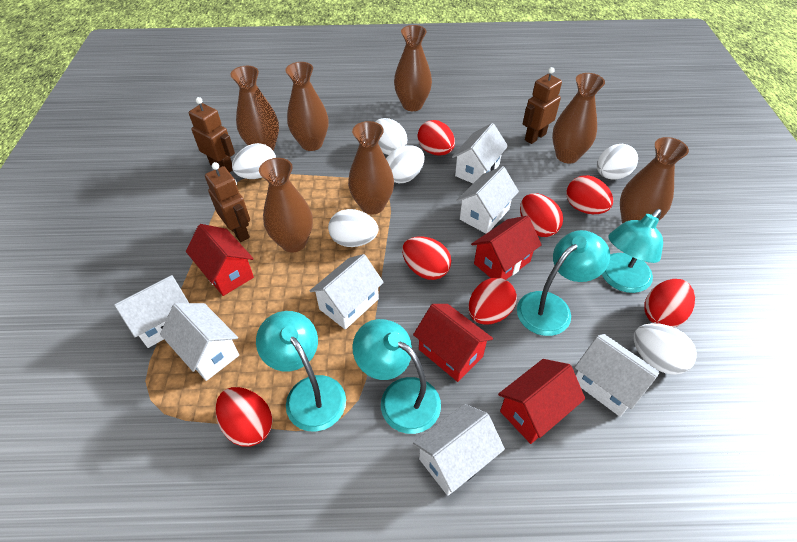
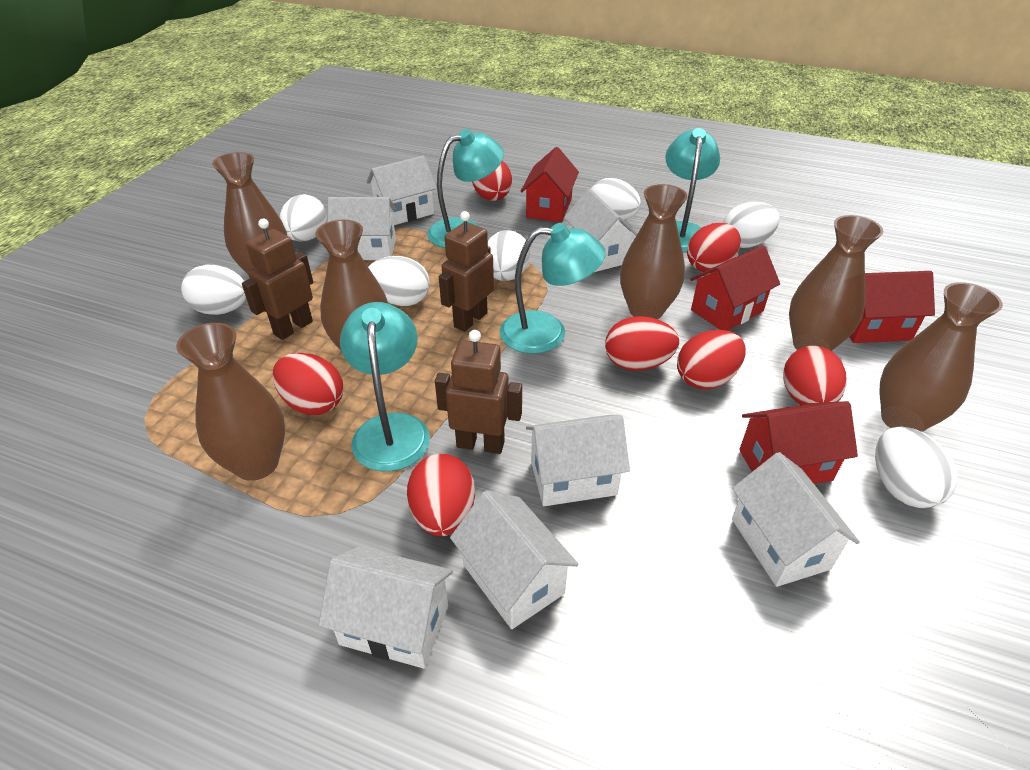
brown vase: [230,66,279,150] [259,158,313,252] [285,62,328,151] [348,121,394,215] [394,25,432,111] [552,73,605,164] [620,137,689,224] = 7 -> [176,323,285,481] [212,152,287,274] [315,220,388,350] [620,184,687,319] [789,215,883,351] [880,282,1003,432] = 6
white egg: [232,143,276,179] [328,209,378,247] [375,118,407,155] [386,145,425,183] [597,144,638,180] [634,323,697,375] = 6 -> [181,265,246,315] [280,194,327,242] [368,256,430,306] [488,230,530,281] [591,178,641,221] [723,202,780,248] [875,427,958,508] = 7

